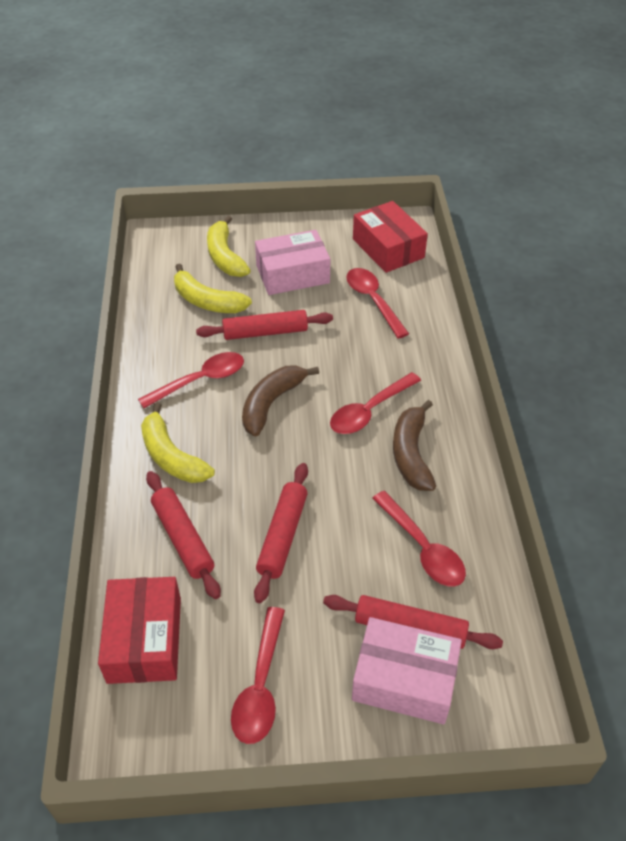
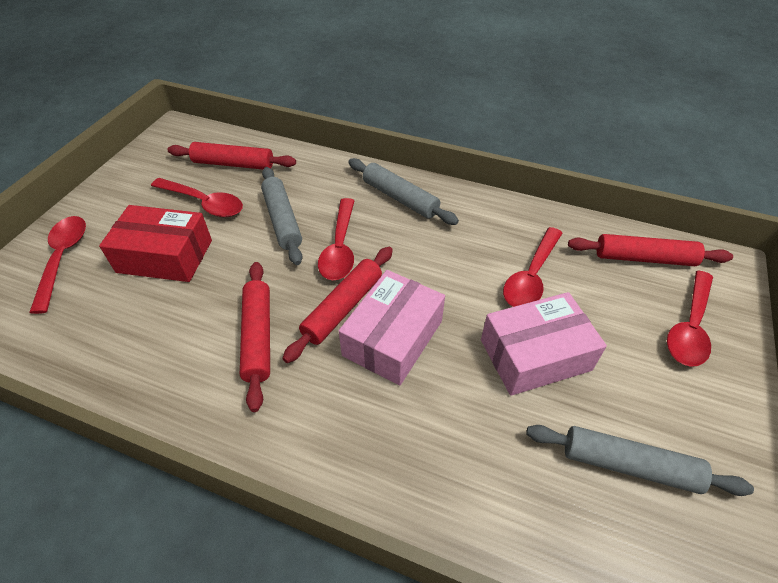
brown banana: [242,365,319,437] [393,400,436,491] = 2 -> none = 0
grey rolling pin: none = 0 -> [261,167,303,265] [348,158,459,225] [526,425,754,496] = 3
red box: [98,577,181,684] [353,201,428,273] = 2 -> [99,205,212,282] = 1
yellow banana: [141,402,215,483] [174,264,252,313] [207,216,251,277] = 3 -> none = 0

